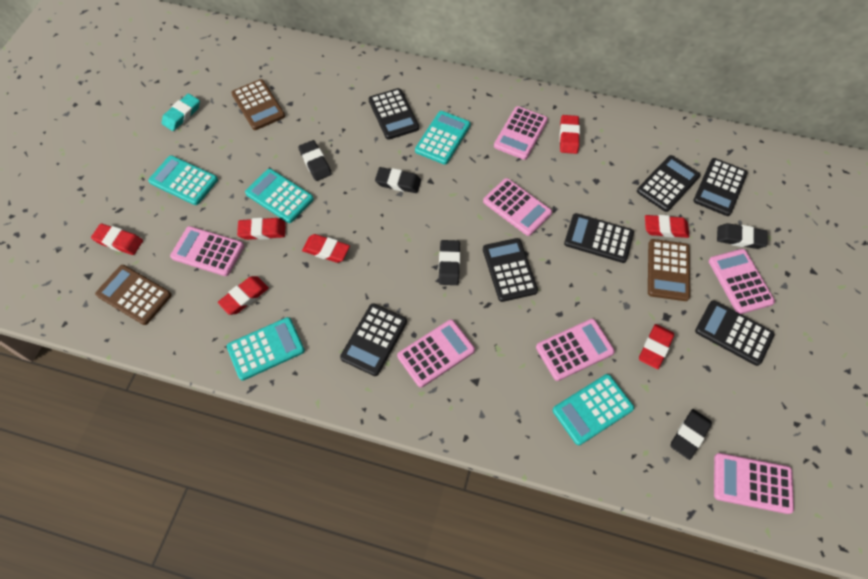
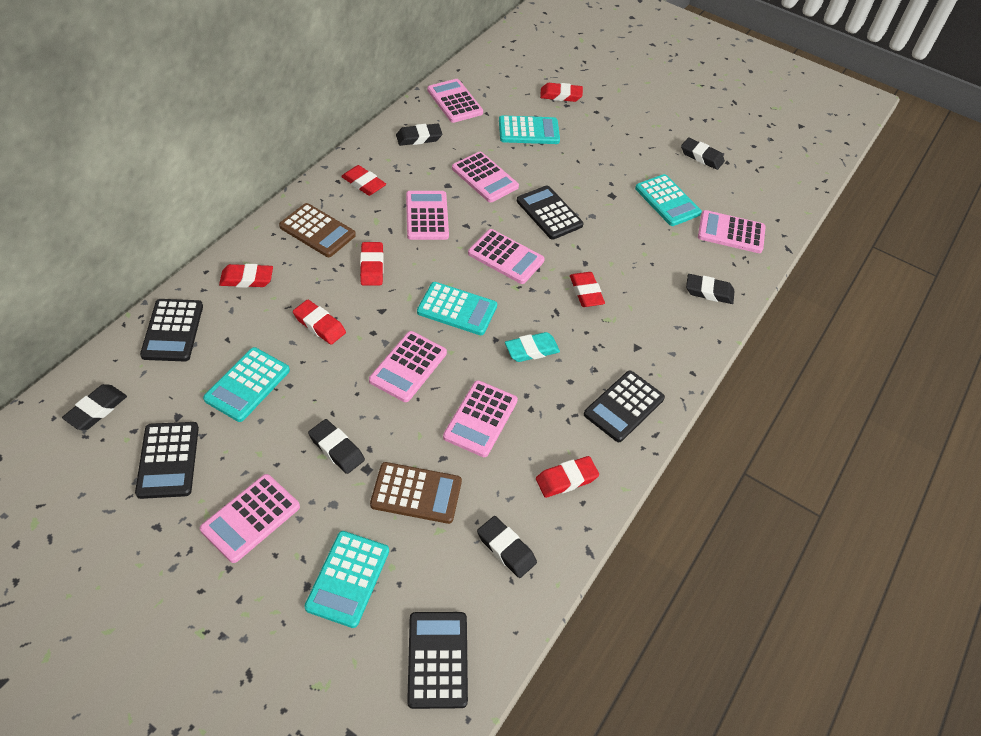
black calculator: [340,303,407,376] [368,88,419,140] [483,238,538,302] [564,213,634,263] [637,155,700,212] [693,158,748,216] [695,300,775,366] = 7 -> [135,422,199,499] [140,299,203,362] [407,612,468,709] [517,186,584,240] [584,370,665,442] = 5
black eraser: [298,140,332,181] [375,167,421,193] [439,240,460,285] [670,409,712,460] [717,223,767,249] = 5 -> [62,384,127,430] [308,419,365,474] [396,123,442,146] [477,516,537,578] [681,137,725,170] [686,274,734,304] = 6
brown calculator: [95,265,172,325] [231,79,285,130] [648,239,690,301] = 3 -> [279,203,356,257] [370,462,462,524] = 2
pink calculator: [170,226,244,276] [397,319,475,388] [483,178,552,236] [494,106,548,160] [536,319,615,381] [709,249,775,314] [714,453,794,514] = 7 -> [200,474,300,563] [369,331,447,402] [406,191,449,240] [427,79,483,123] [443,380,518,457] [452,152,519,202] [468,229,545,284] [698,210,766,253] = 8

